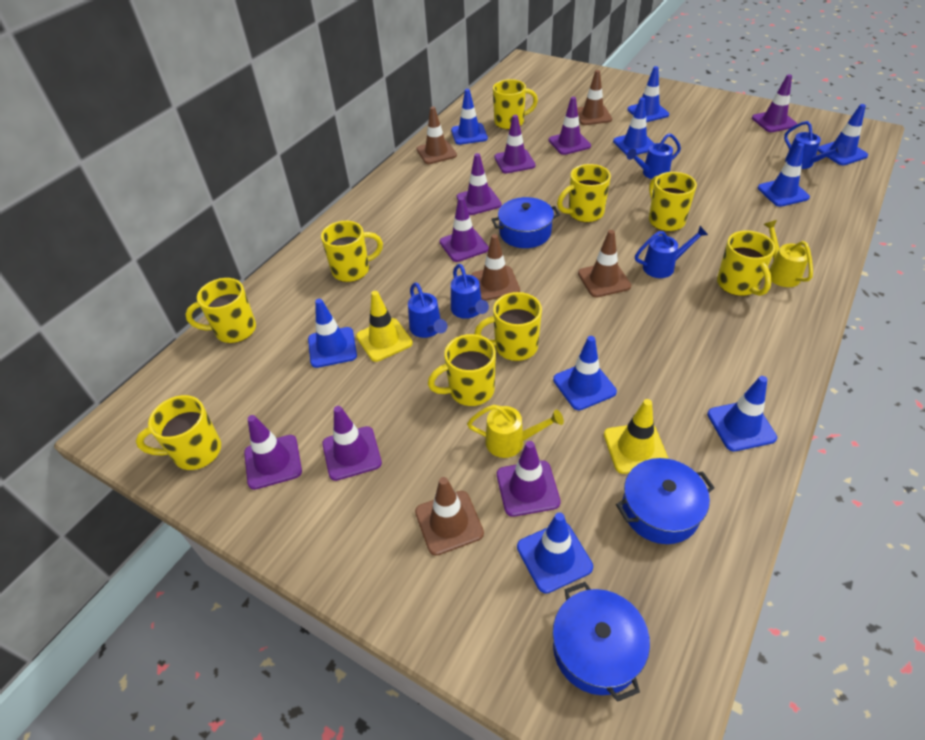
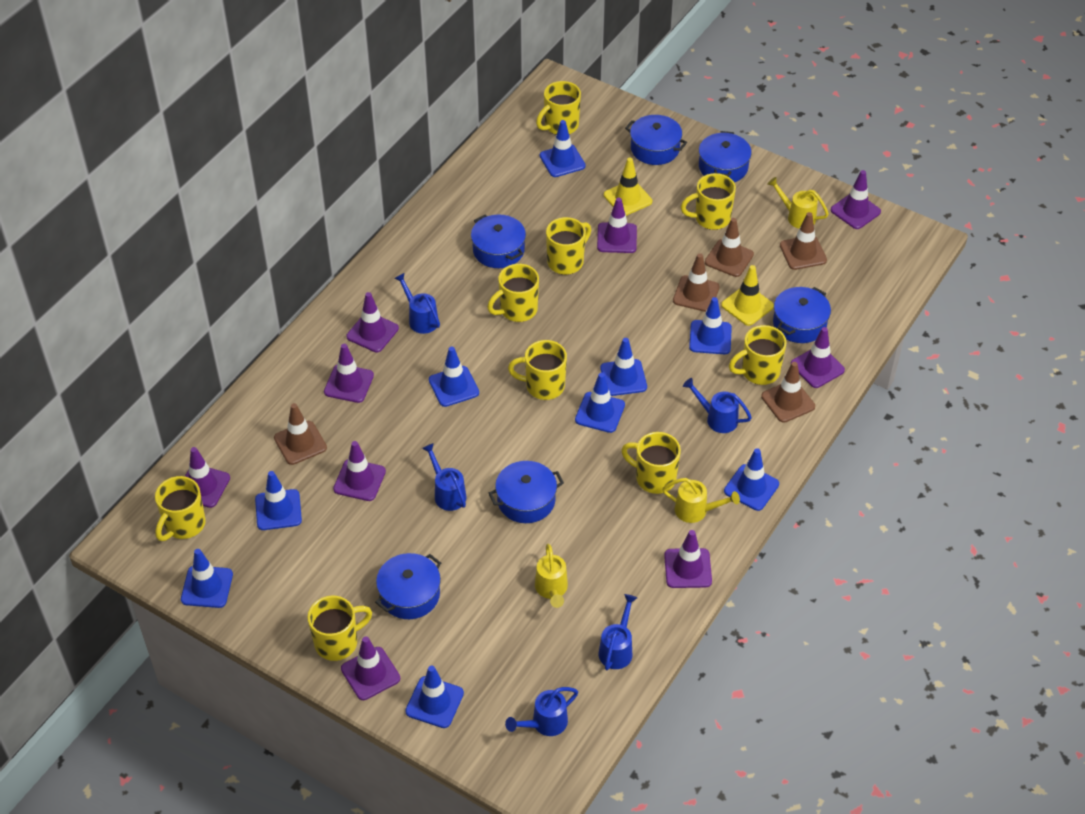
blue pot: [491,197,560,248] [552,582,650,702] [616,458,715,544] = 3 -> [375,553,441,619] [471,214,526,268] [489,461,564,523] [625,115,687,165] [699,131,752,182] [773,287,831,343] = 6
purple traffic cone: [244,415,302,490] [322,406,382,481] [440,197,489,262] [457,153,502,215] [494,115,536,173] [497,441,561,517] [549,97,591,155] [752,74,797,132] = 8 -> [185,447,230,508] [324,344,374,403] [333,441,386,501] [341,636,400,700] [346,292,399,352] [597,197,637,253] [664,530,712,588] [791,327,845,388] [831,170,881,229] = 9
yellow watering can: [467,405,564,458] [763,220,813,287] = 2 -> [535,544,568,608] [662,478,740,523] [767,177,829,229] = 3

